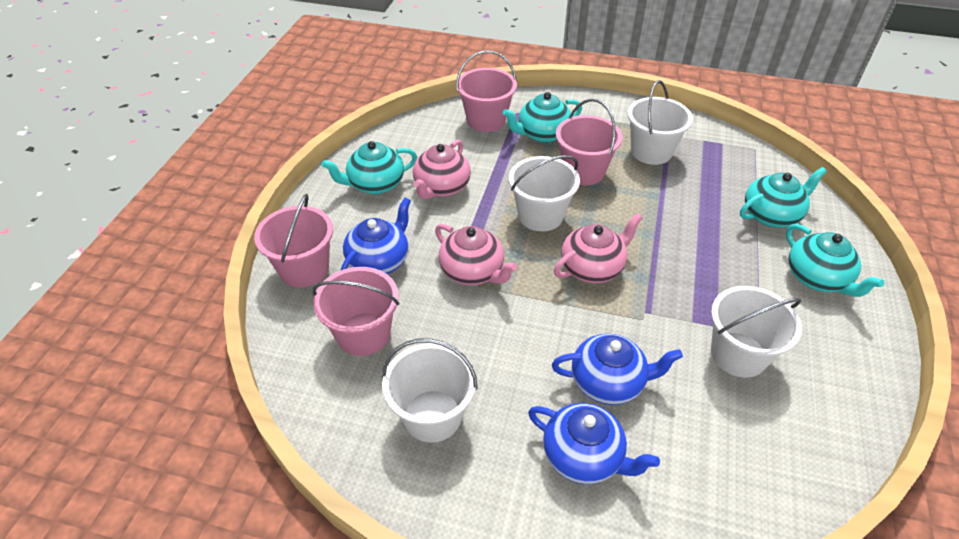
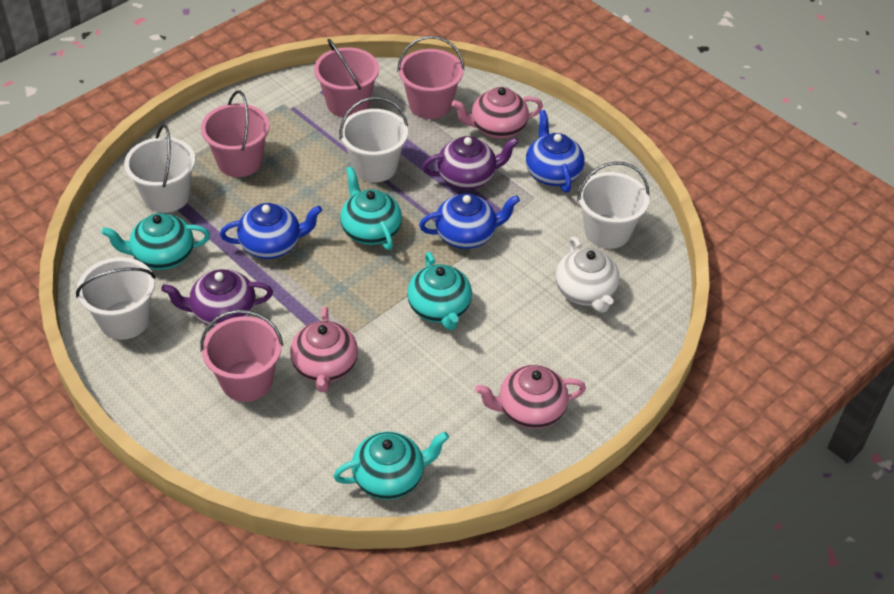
purple teapot: none = 0 -> [161,269,273,327] [422,136,519,190] = 2
white teapot: none = 0 -> [556,237,620,313] = 1

